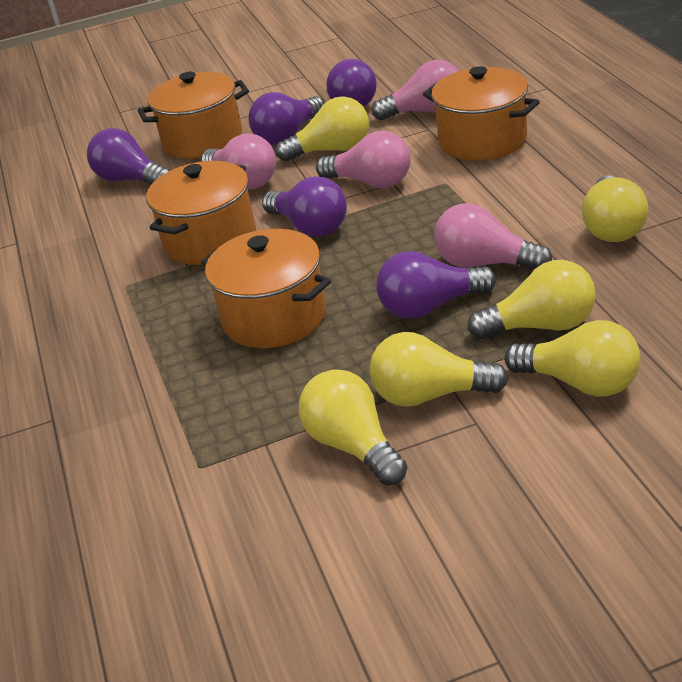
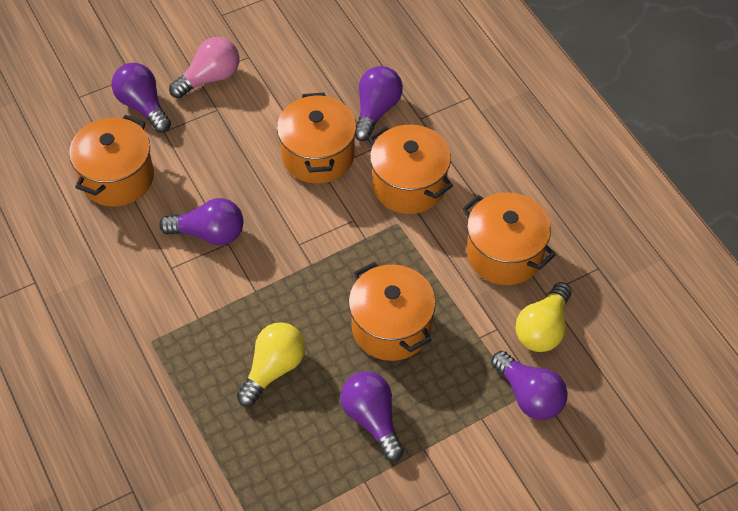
orange pot: [138,72,249,159] [146,161,256,265] [201,229,331,348] [423,66,540,161] = 4 -> [69,115,154,207] [277,93,356,184] [349,262,436,361] [369,125,453,214] [462,192,556,285] = 5
pink light bulb: [201,134,276,189] [316,130,411,188] [371,60,459,120] [434,203,552,269] = 4 -> [169,37,240,98] = 1
yellow light bulb: [276,96,369,162] [299,369,408,486] [370,332,509,407] [467,260,596,339] [504,320,640,397] [582,175,648,242] = 6 -> [237,322,305,407] [515,282,572,352] = 2

